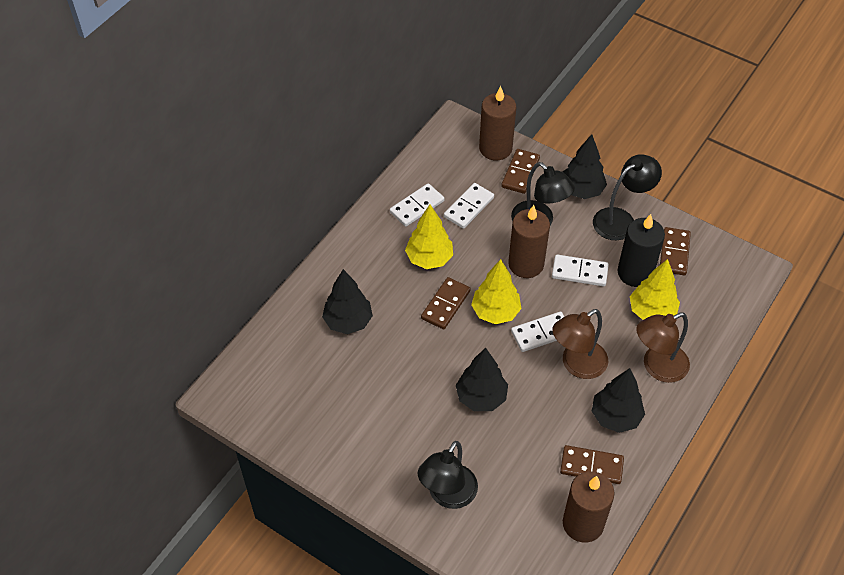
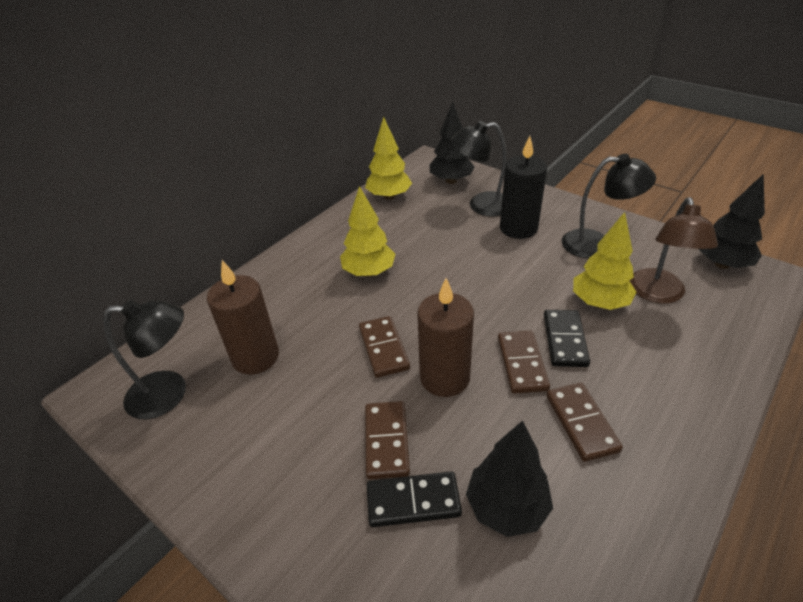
black domino: none = 0 -> [367,471,462,527] [544,310,590,367] = 2
black tree: [322,269,373,334] [456,348,508,411] [563,134,607,199] [592,368,645,433] = 4 -> [430,102,474,184] [466,420,553,537] [699,174,765,269] = 3
brown candle: [479,86,516,160] [508,205,550,278] [563,471,615,543] = 3 -> [207,260,279,375] [417,278,474,397] = 2
brown lamp: [552,309,608,379] [636,312,690,383] = 2 -> [629,197,718,303] = 1
white domino: [390,183,444,227] [444,183,494,229] [511,312,564,352] [552,254,609,286] = 4 -> none = 0

